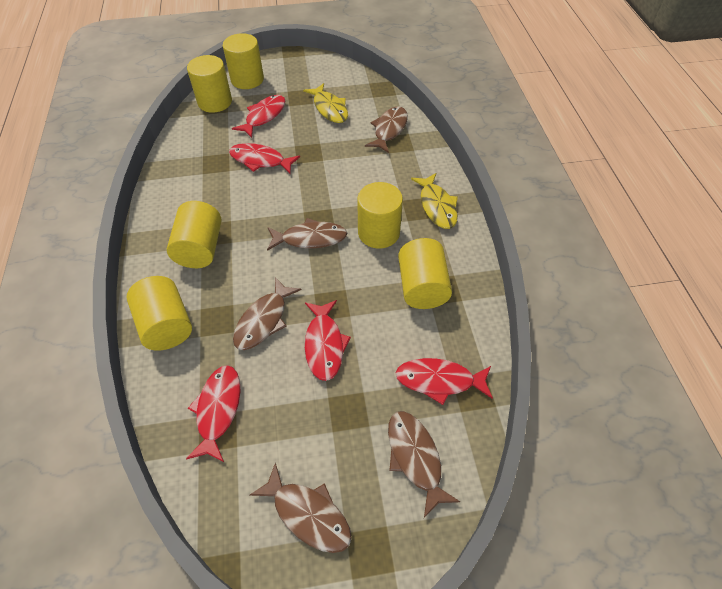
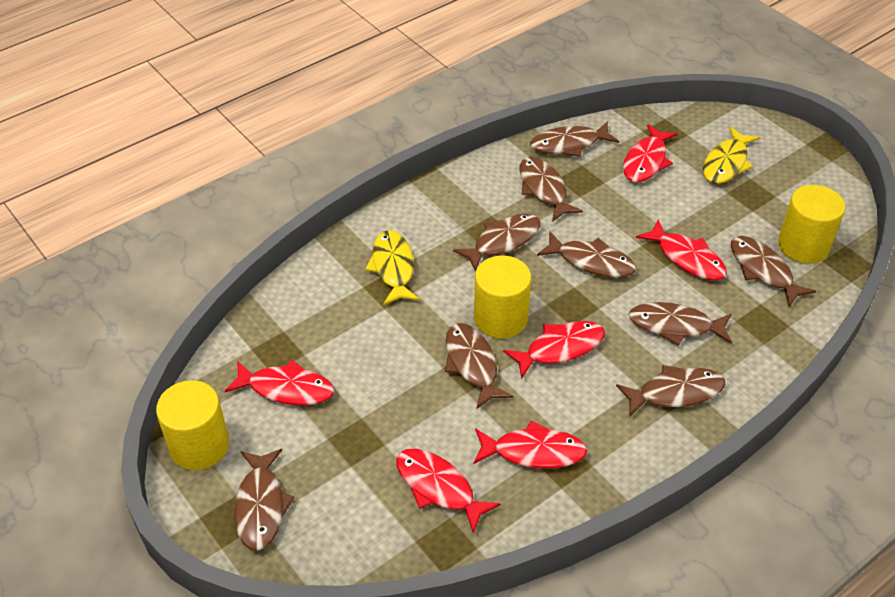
brown fish: [233,277,302,350] [250,462,352,553] [267,218,347,251] [365,106,408,153] [388,411,460,518] = 5 -> [234,449,295,551] [445,323,513,409] [453,214,540,271] [519,157,583,222] [530,121,619,157] [537,231,636,278] [616,365,725,417] [628,302,732,346] [731,236,816,307] = 9
red fish: [186,365,241,462] [229,143,300,174] [232,95,286,138] [305,300,351,381] [396,358,493,405] = 5 -> [225,360,334,405] [396,449,501,533] [474,421,587,469] [503,321,605,379] [623,124,678,182] [636,219,727,280] = 6
yellow cylinder: [126,276,192,351] [167,201,221,268] [187,55,232,113] [223,33,264,89] [357,182,403,249] [398,238,452,309] = 6 -> [156,380,229,470] [474,256,531,339] [778,185,845,264] = 3

